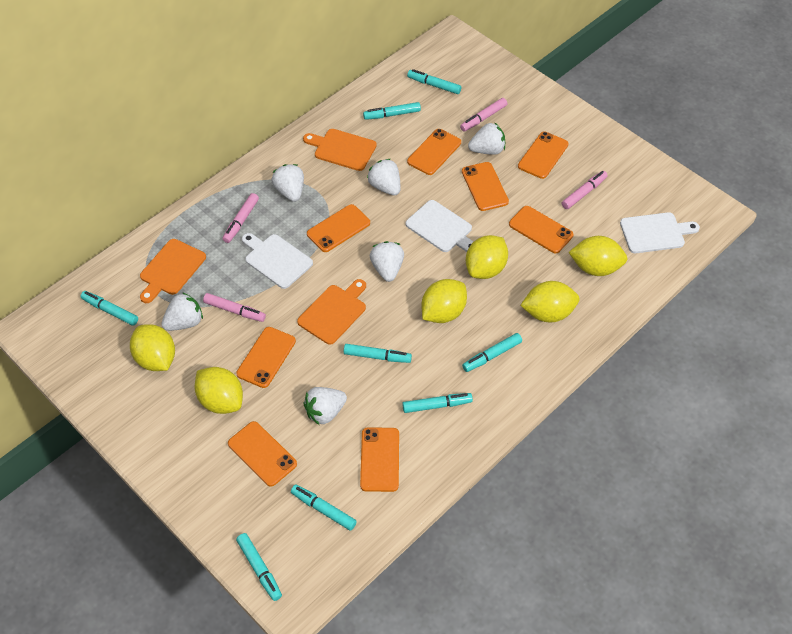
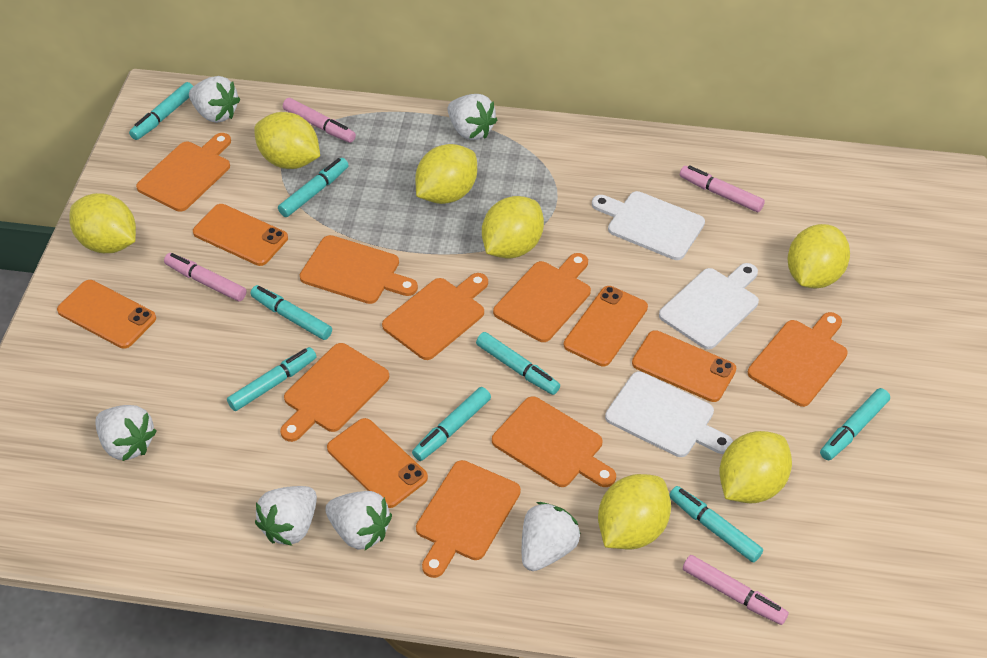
orange cutting board: [140,239,206,303] [297,279,366,345] [303,129,377,171] = 3 -> [136,133,231,212] [280,343,389,442] [300,235,418,304] [382,273,488,360] [416,460,521,578] [492,396,616,487] [493,253,591,342] [748,312,848,407] = 8
orange phone: [228,421,297,487] [236,327,296,388] [307,204,370,252] [360,428,399,492] [407,129,461,175] [462,162,509,211] [509,206,574,253] [518,132,569,179] = 8 -> [57,280,156,349] [193,204,288,266] [327,418,428,508] [564,286,648,366] [632,330,736,402] = 5
yellow lemon: [130,324,175,371] [194,367,243,414] [422,279,467,323] [466,235,508,279] [520,281,579,322] [569,236,628,276] = 6 -> [69,193,136,253] [254,112,320,169] [415,144,477,204] [482,196,544,259] [598,474,671,549] [719,431,792,503] [788,224,850,289] = 7

